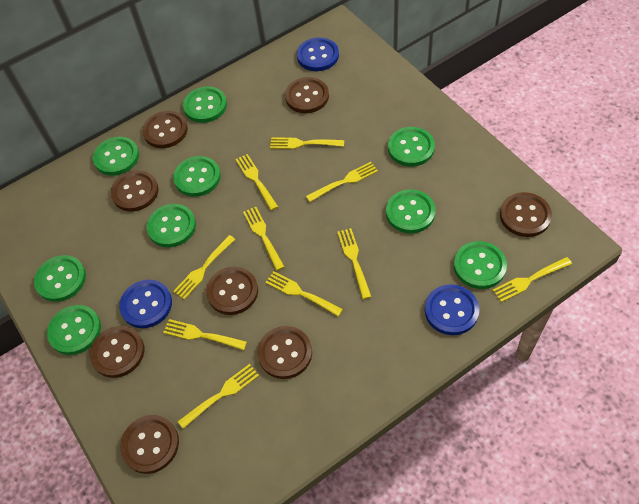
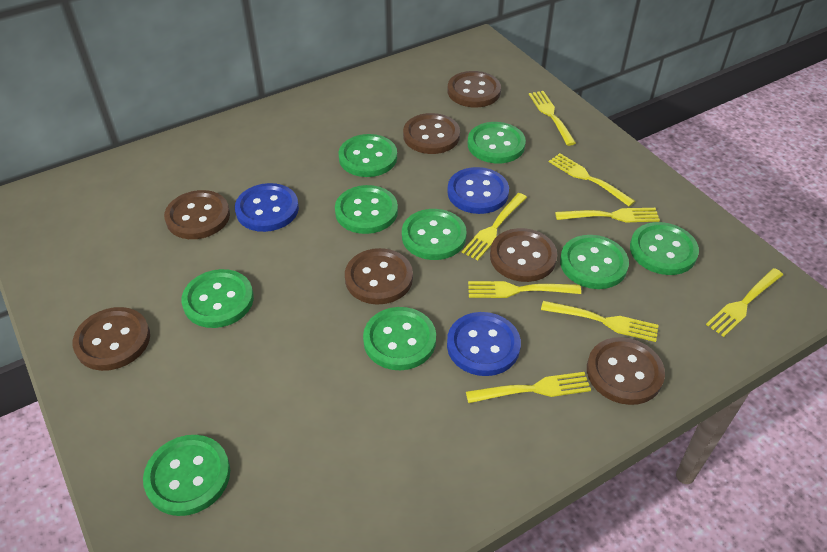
brown button: [90,326,144,378] [111,170,159,212] [120,415,179,474] [142,111,188,148] [206,267,258,315] [257,326,312,379] [285,77,329,113] [500,192,552,237] = 8 -> [73,307,150,371] [164,190,230,239] [345,248,413,304] [403,113,460,154] [448,71,501,107] [490,228,557,282] [587,337,665,405] = 7
yellow fork: [163,319,247,350] [173,235,235,300] [178,364,259,429] [235,154,278,211] [243,207,284,271] [265,271,343,316] [270,137,344,149] [306,162,378,202] [337,228,372,299] [493,257,572,302] = 10 -> [462,193,527,260] [466,372,591,403] [468,281,581,298] [529,91,576,146] [541,301,659,342] [549,153,635,207] [555,208,660,222] [706,268,783,337] = 8

